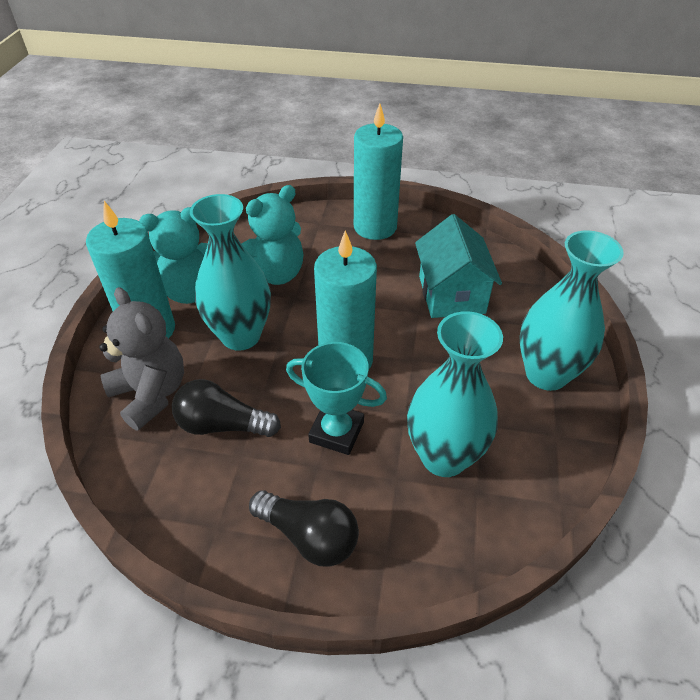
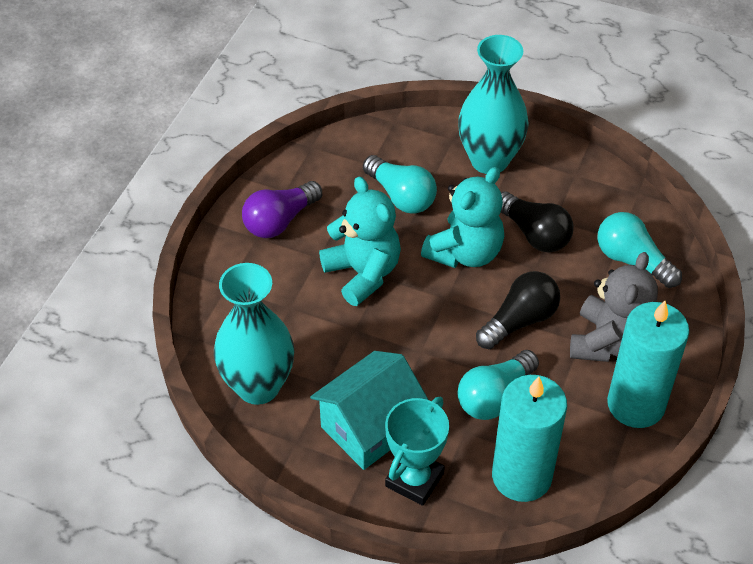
purple light bulb: none = 0 -> [242,181,322,238] = 1
turquoise candle: [86,201,175,339] [314,230,377,369] [354,104,403,240] = 3 -> [492,375,567,502] [607,301,689,428] = 2
turquoise light bulb: none = 0 -> [363,155,437,214] [457,350,539,420] [598,212,682,288] = 3
turquoise vase: [190,194,271,351] [407,311,503,477] [520,230,624,391] = 3 -> [214,263,294,405] [458,35,529,174] = 2

